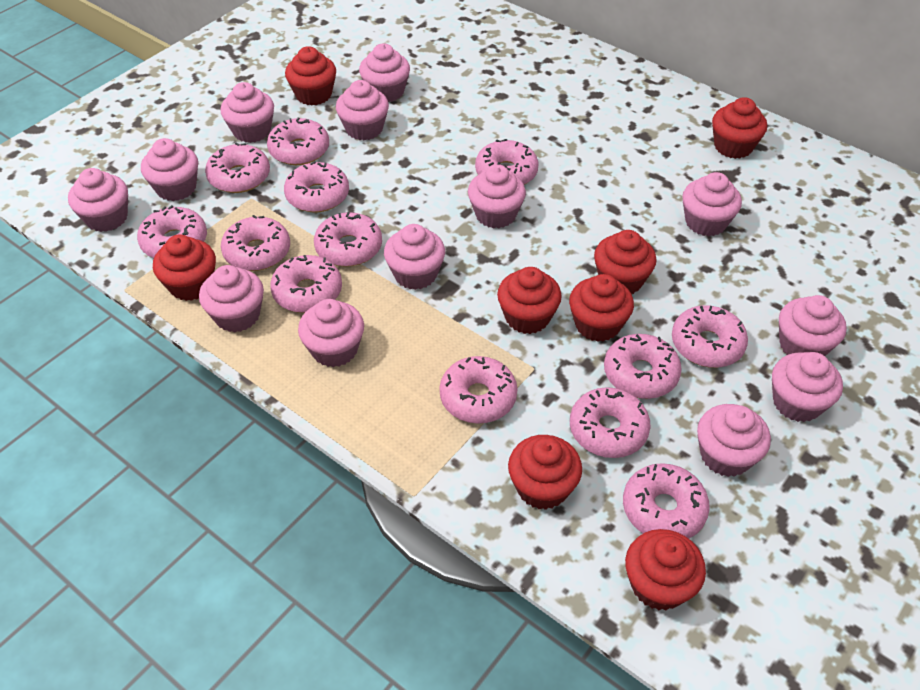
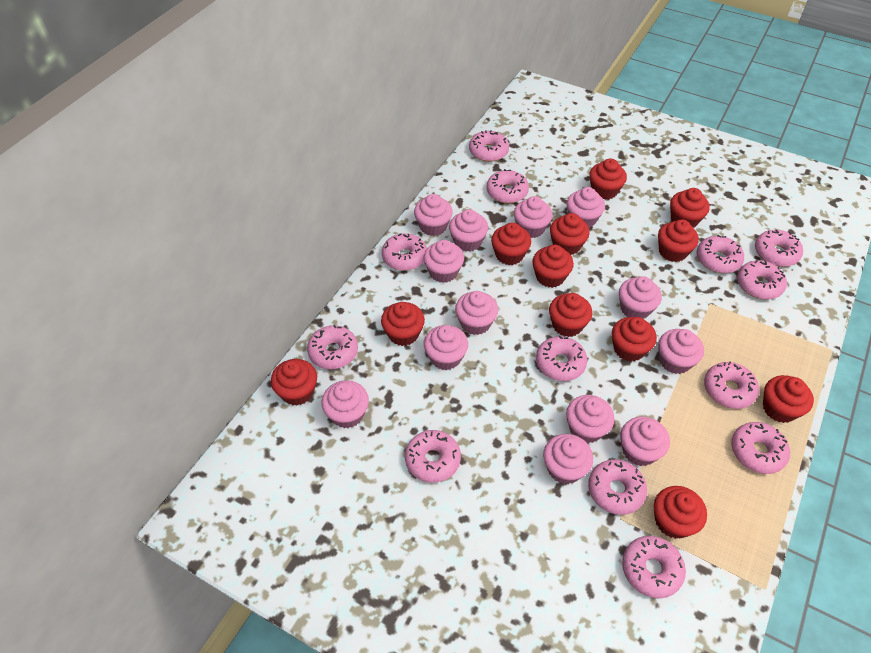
red cupcake: [153,235,216,301] [285,46,336,106] [497,267,562,334] [508,435,582,510] [569,274,634,342] [594,230,656,294] [625,529,706,610] [712,97,767,159] = 8 -> [271,359,317,406] [381,302,425,346] [491,223,531,265] [532,245,574,288] [549,293,592,337] [550,213,590,255] [589,159,627,200] [612,317,657,361] [654,486,707,539] [658,219,699,262] [670,188,710,228] [763,375,814,423] = 12

